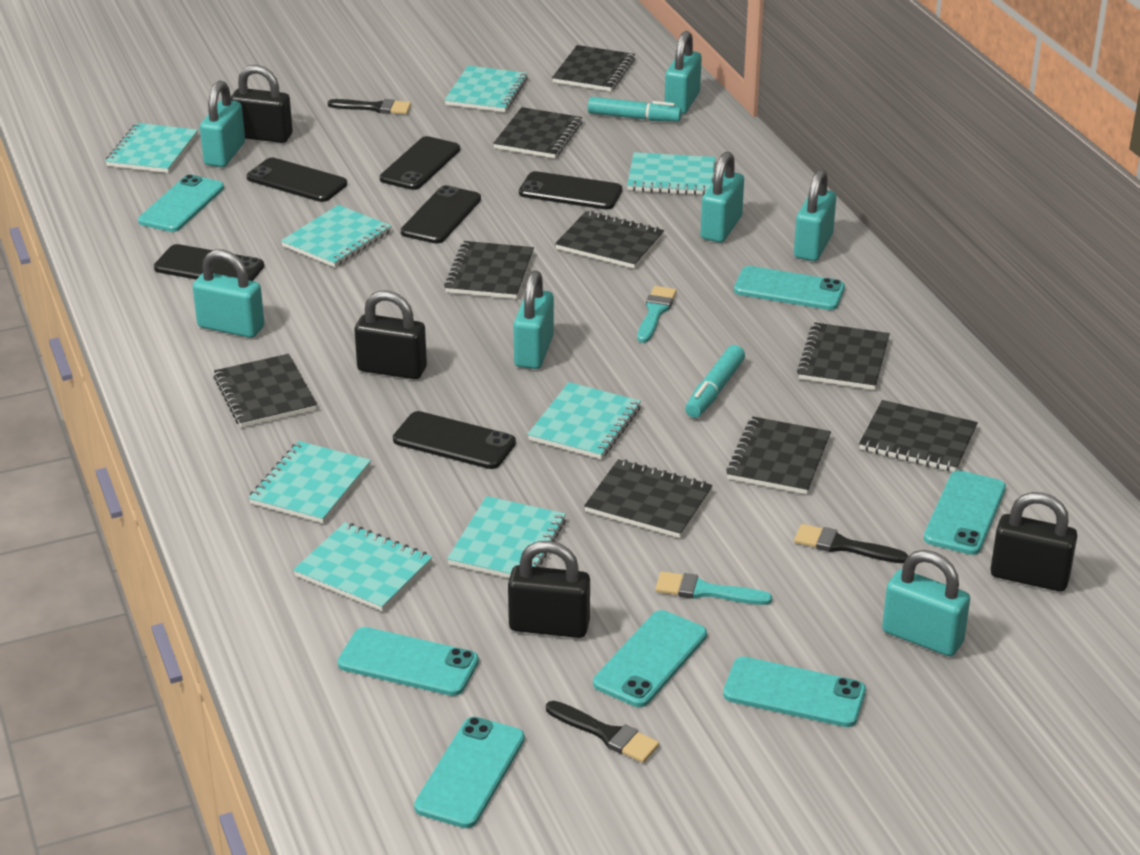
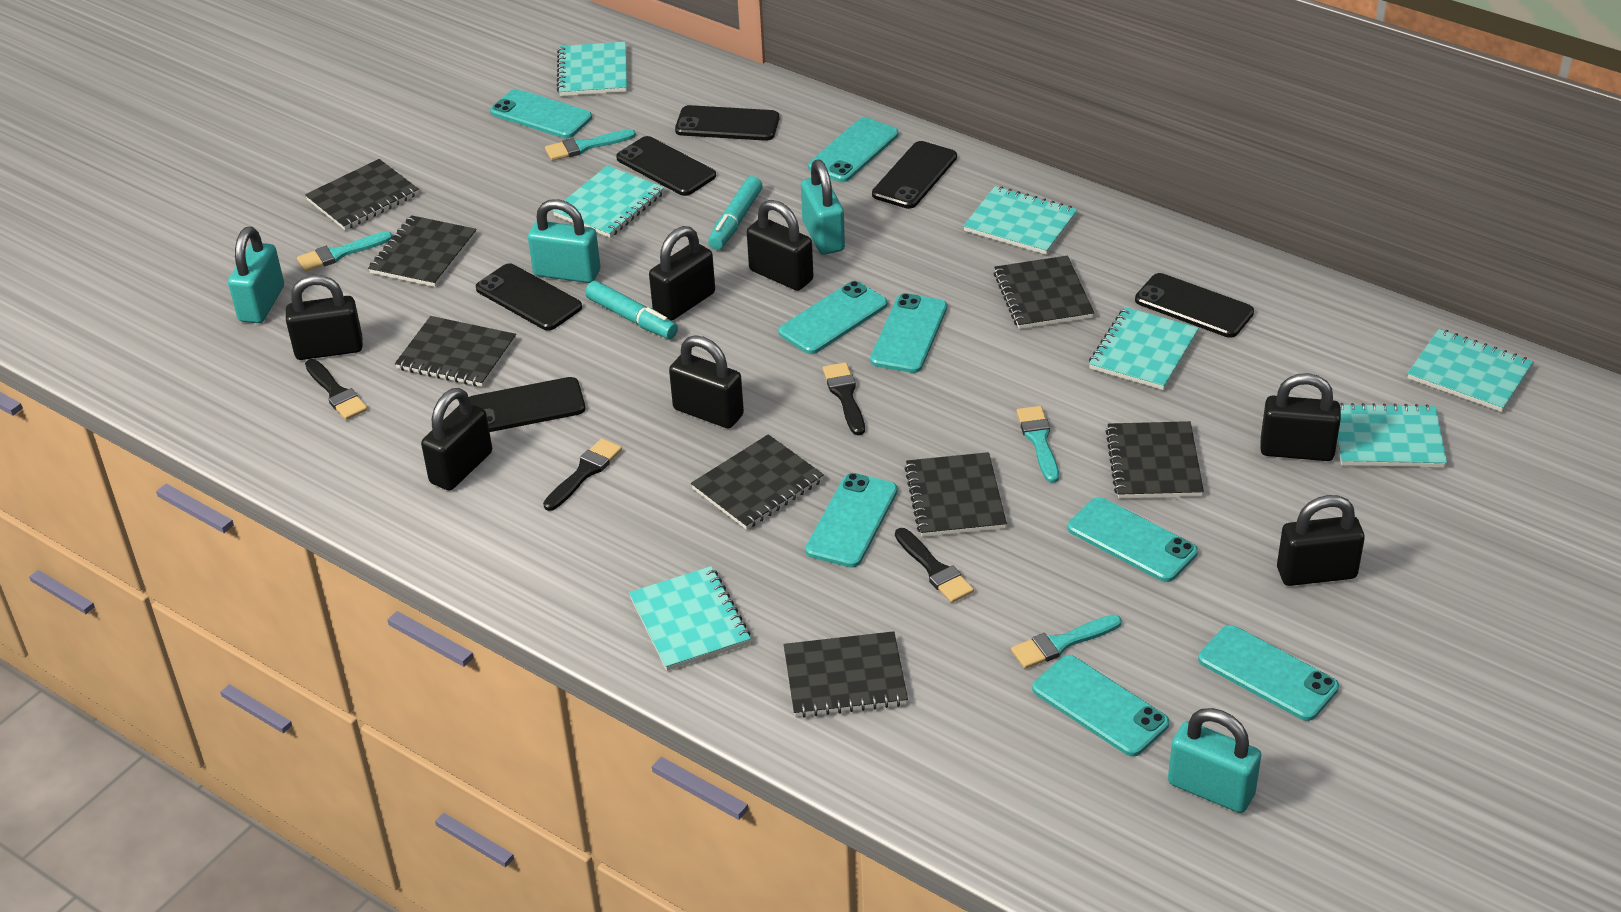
black brush: [328,99,411,114] [546,701,659,763] [794,524,908,563] = 3 -> [305,359,368,420] [543,438,622,511] [823,362,865,435] [895,528,974,603] = 4
black notebook: [213,354,317,427] [444,241,534,299] [493,107,582,158] [552,45,635,91] [555,211,664,269] [584,459,713,538] [726,416,831,494] [797,322,890,390] [859,400,978,472] = 9 -> [305,159,419,230] [368,215,477,287] [395,316,516,387] [691,434,824,530] [784,631,908,717] [904,452,1007,537] [993,256,1094,329] [1105,421,1204,499] = 8
black padlock: [231,65,293,143] [355,290,427,379] [508,541,590,638] [990,492,1077,592] = 4 -> [286,275,363,360] [421,388,492,491] [649,226,715,321] [669,335,744,428] [747,200,813,291] [1260,373,1341,461] [1277,495,1365,586] = 7
turquoise brush: [637,286,677,343] [655,571,772,605] = 2 -> [297,231,392,272] [545,129,636,161] [1011,615,1122,669] [1017,406,1059,483] = 4
turquoise notebook: [105,123,198,173] [248,441,371,523] [281,205,392,267] [293,522,432,611] [445,66,528,112] [447,496,566,578] [528,382,641,459] [627,152,716,195] = 8 -> [552,165,664,238] [557,42,627,96] [629,566,751,671] [963,186,1077,255] [1089,307,1199,390] [1337,403,1447,467] [1408,329,1533,412] = 7
turquoise padlock: [193,249,264,338] [200,80,245,167] [513,271,554,369] [665,31,702,114] [701,151,744,243] [794,169,836,261] [882,550,970,656] = 7 -> [228,227,284,323] [528,199,600,283] [801,160,845,255] [1168,708,1261,813] = 4
turquoise phone: [138,175,224,232] [338,627,479,696] [414,717,525,828] [593,610,707,707] [723,657,866,727] [734,266,845,310] [924,470,1006,555] = 7 -> [490,89,592,139] [778,281,887,354] [805,473,897,568] [808,117,898,182] [870,293,947,373] [1032,655,1169,757] [1068,497,1198,582] [1198,625,1339,721] = 8

